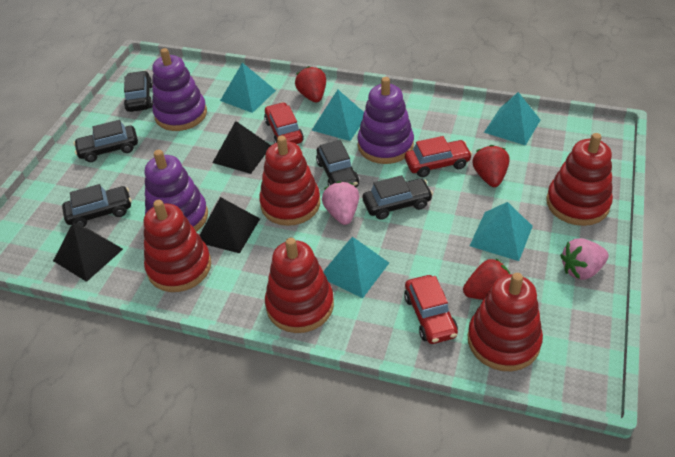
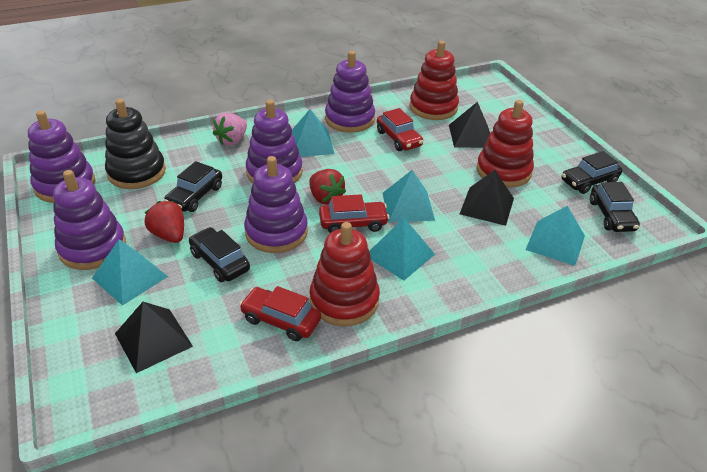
black car: [62,184,131,227] [74,120,138,162] [124,71,153,112] [316,140,359,187] [363,175,433,220] = 5 -> [164,161,222,212] [189,227,250,282] [562,151,623,194] [590,182,640,232] = 4
black stacking toy: none = 0 -> [105,99,166,189] = 1
pink strawberry: [322,181,359,225] [560,238,609,280] = 2 -> [213,113,247,146] = 1
purple stacking toy: [145,150,208,232] [152,48,207,131] [357,77,414,164] = 3 -> [28,110,95,203] [53,170,126,270] [244,156,308,253] [246,100,303,183] [325,51,375,133] = 5
red stacking toy: [144,200,211,292] [259,136,320,226] [265,238,334,333] [468,273,543,371] [546,133,613,226] = 5 -> [310,222,380,327] [409,41,459,120] [477,100,534,188] = 3
red strawberry: [295,66,326,103] [463,258,510,300] [473,145,510,187] = 3 -> [145,201,184,243] [309,169,346,205] = 2

